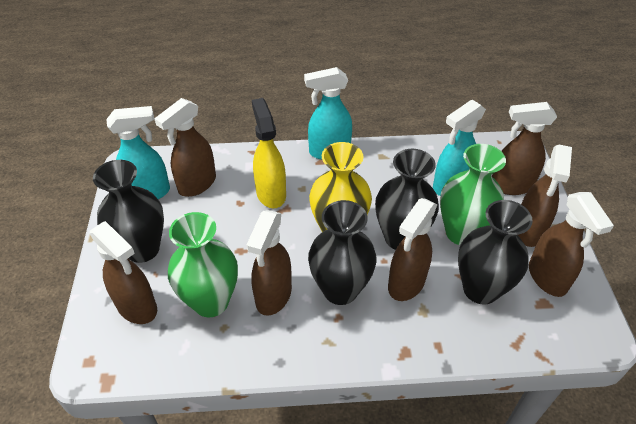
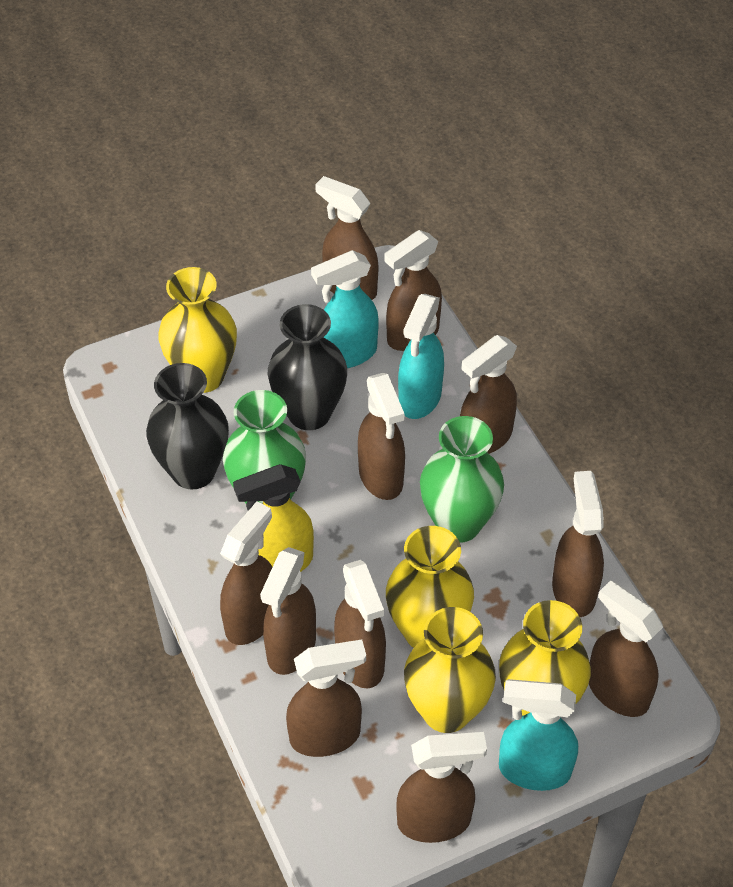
black vase: [93,160,164,263] [308,200,377,305] [375,149,439,250] [458,200,533,305] = 4 -> [146,363,229,489] [268,304,347,430] = 2
brown spray bottle: [90,221,157,324] [154,98,216,197] [246,210,292,316] [388,198,438,301] [492,102,557,195] [518,145,572,247] [529,192,614,297] = 7 -> [220,501,272,645] [260,547,316,675] [286,639,366,757] [315,176,379,300] [334,560,386,688] [358,373,405,500] [384,230,442,351] [396,732,487,843] [460,335,517,454] [552,471,604,617] [589,581,663,717] = 11
yellow vase: [309,142,372,232] = 1 -> [158,267,237,393] [386,526,474,648] [404,607,496,733] [499,600,591,716] = 4

